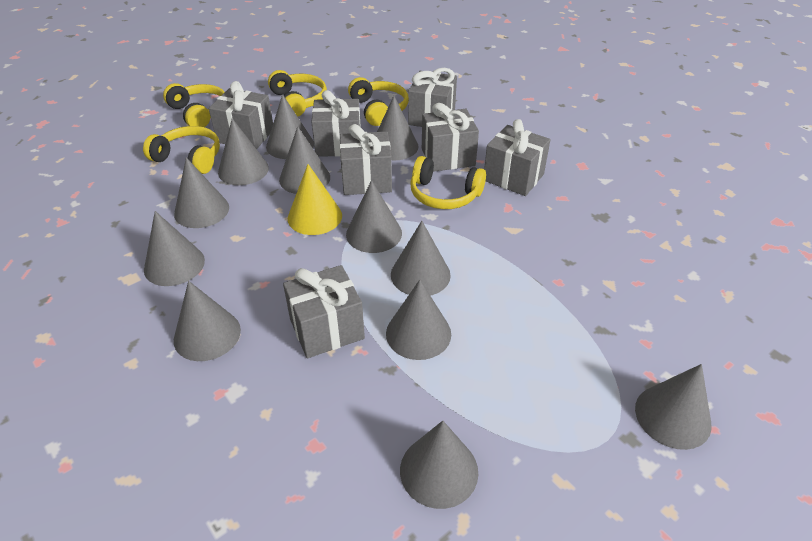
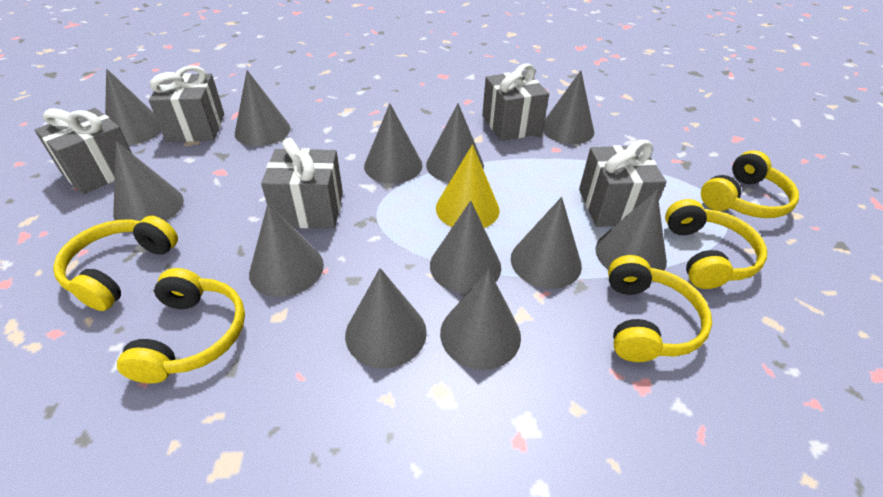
grey gift: [209,81,273,149] [283,265,365,358] [312,90,361,157] [339,124,392,195] [408,68,457,127] [422,103,479,172] [484,119,551,196] = 7 -> [35,108,132,194] [149,65,224,142] [261,138,343,228] [482,64,549,141] [579,140,667,227] = 5

